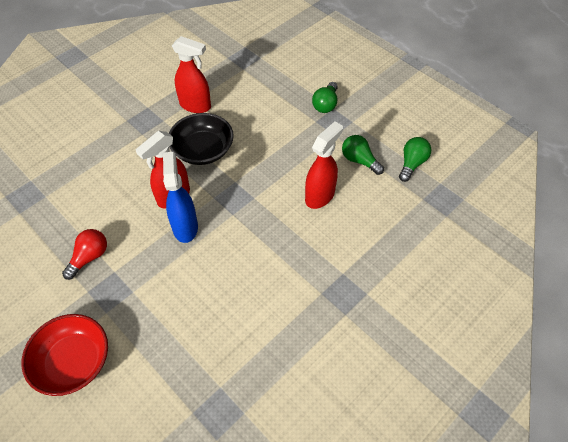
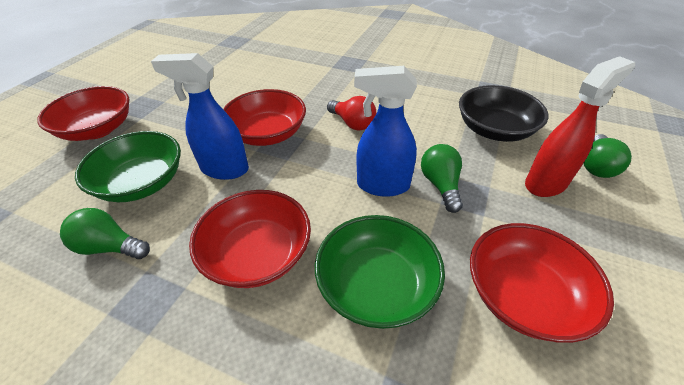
blue spray bottle: [163,152,198,243] = 1 -> [151,53,249,180] [354,66,417,197] = 2
green bowl: none = 0 -> [75,131,181,202] [315,215,445,329] = 2
red bowl: [21,314,108,396] = 1 -> [37,86,130,141] [189,190,311,288] [223,89,306,146] [470,223,614,343] = 4
red spray bottle: [136,131,190,209] [172,36,211,113] [305,121,343,209] = 3 -> [525,56,635,197] = 1

